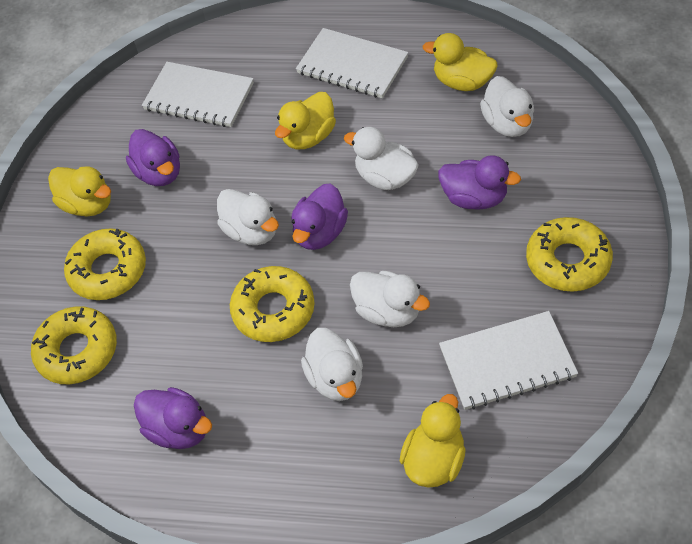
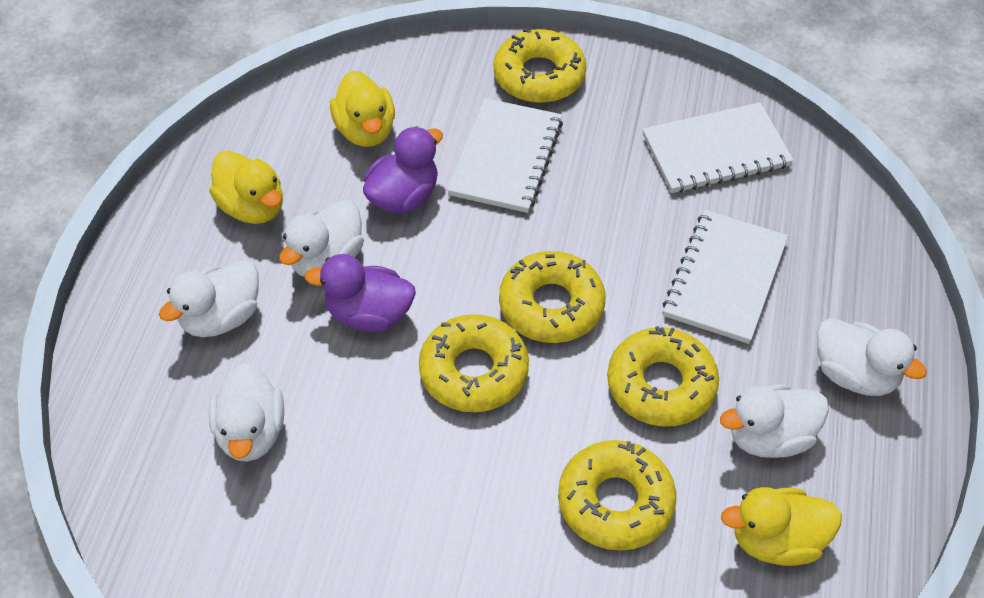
purple duck: [126,129,180,186] [134,387,212,449] [292,183,348,250] [438,155,521,210] = 4 -> [304,254,416,332] [363,126,443,213] = 2
yellow donut: [31,306,117,384] [64,228,146,300] [230,266,315,342] [526,217,613,292] = 4 -> [419,314,529,412] [493,28,587,103] [499,251,606,343] [558,440,676,551] [607,326,719,427] = 5
yellow duck: [48,166,111,216] [275,92,336,149] [400,394,466,488] [423,33,497,91] = 4 -> [209,151,283,224] [330,70,395,147] [721,487,842,566] = 3

